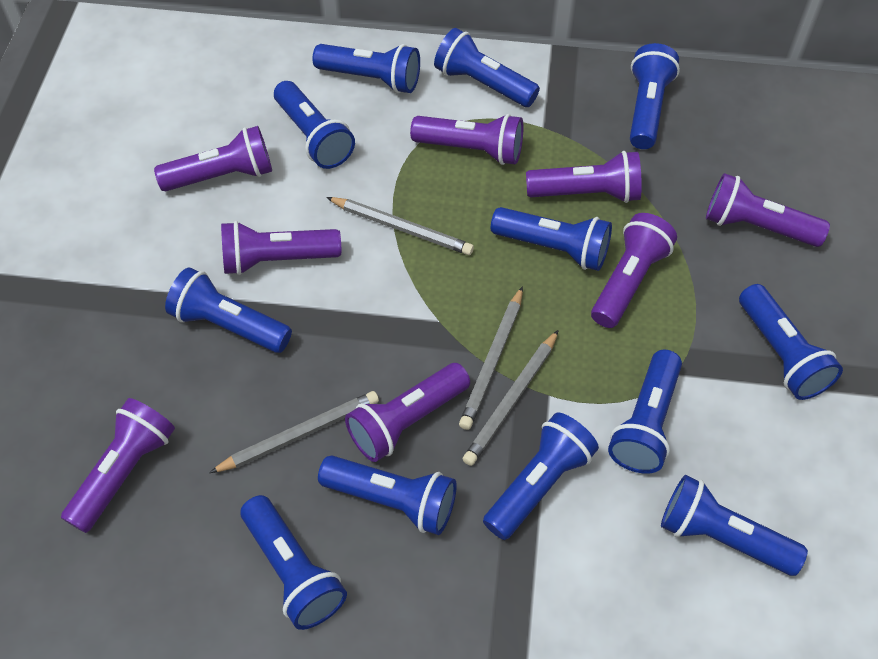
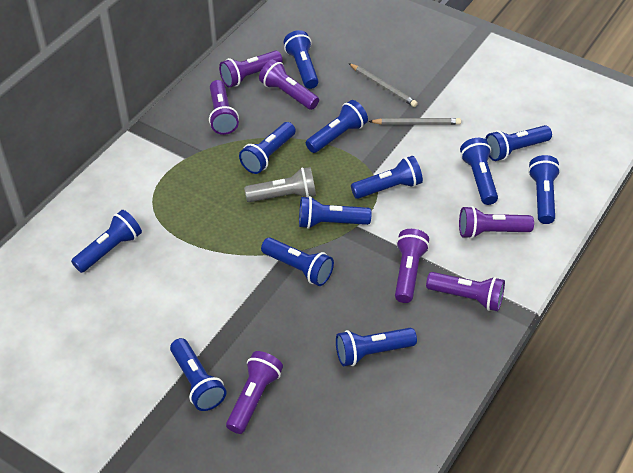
grey flashlight: none = 0 -> [244,167,316,202] = 1
grey pencil: [209,391,379,473] [326,197,474,255] [459,286,523,430] [463,330,559,466] = 4 -> [349,63,418,107] [368,118,461,125] = 2
purple flashlight: [61,398,175,533] [154,126,272,191] [221,221,341,275] [345,363,470,462] [410,114,524,165] [526,151,642,203] [591,213,677,328] [706,173,830,247] = 8 -> [209,80,239,135] [219,51,282,88] [226,351,283,434] [259,59,319,110] [395,229,429,303] [426,272,505,311] [459,206,534,239] = 7

